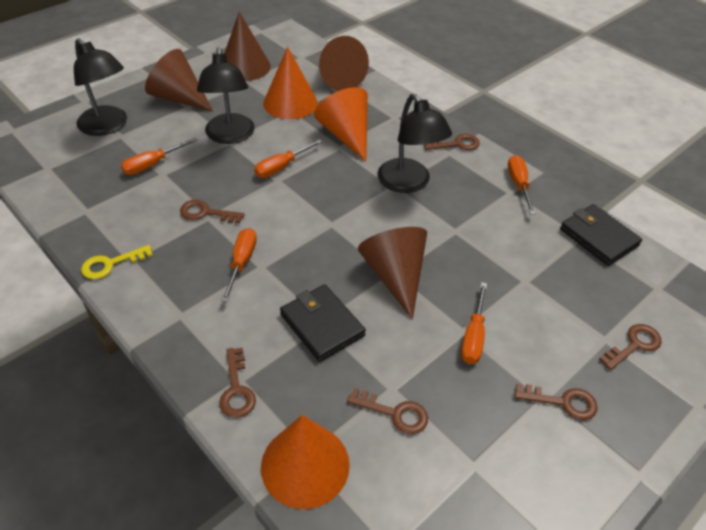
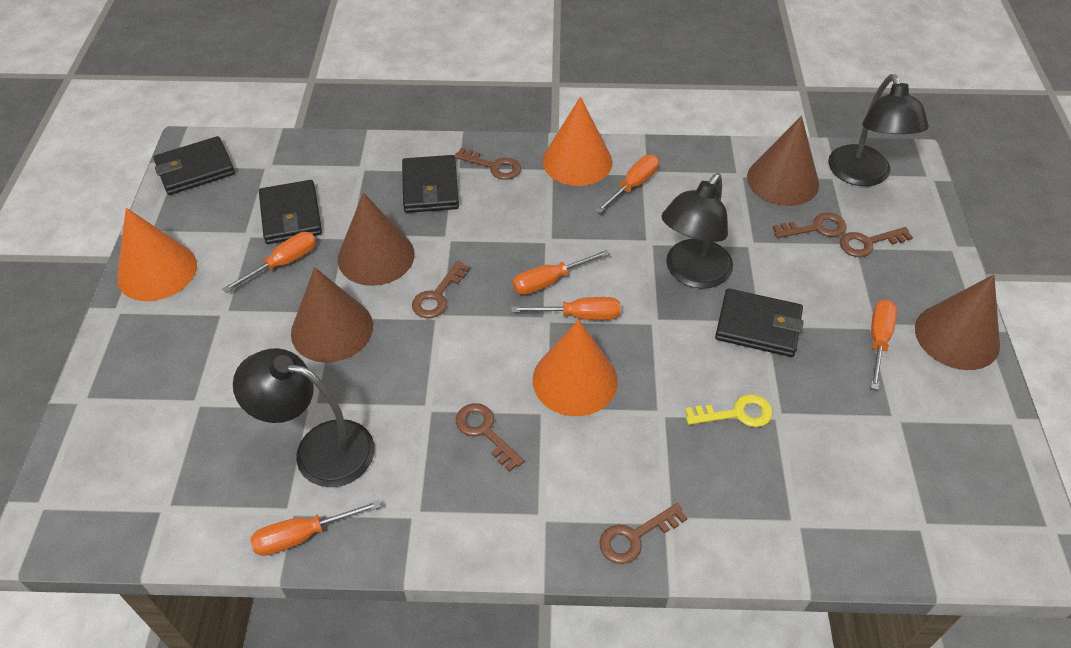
black wallet: [280,284,366,362] [560,204,642,266] = 2 -> [153,136,235,195] [259,180,322,244] [402,155,459,213] [715,288,804,357] = 4
orange screwdriver: [121,138,198,175] [221,228,257,302] [254,139,323,178] [461,282,487,364] [508,155,536,214] = 5 -> [222,232,316,293] [251,500,381,556] [511,297,621,320] [513,250,610,295] [595,155,659,213] [871,299,897,390] = 6

